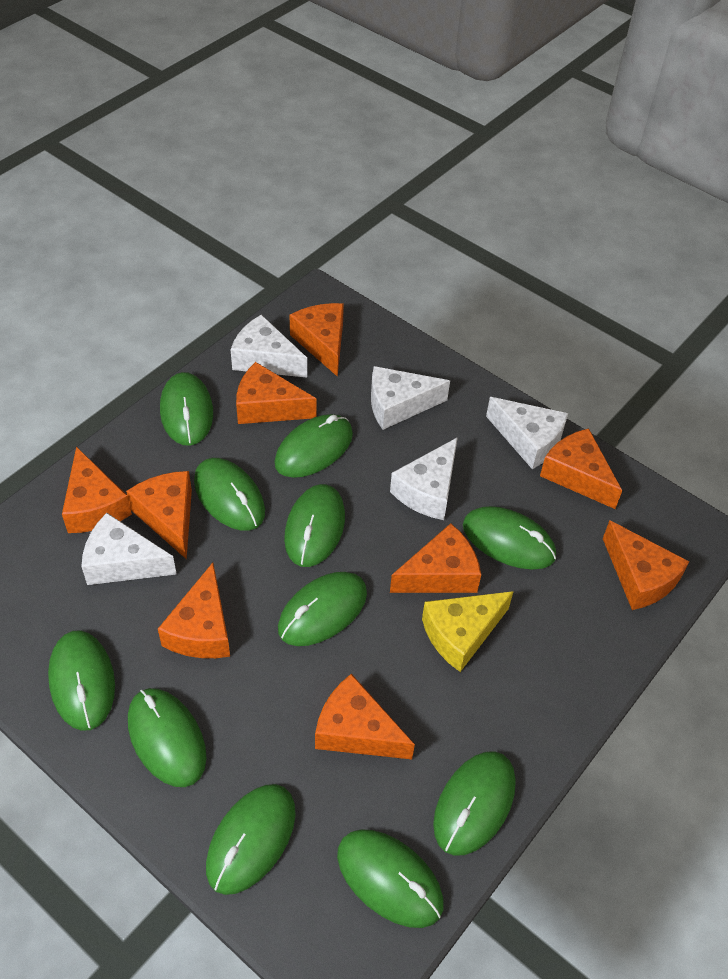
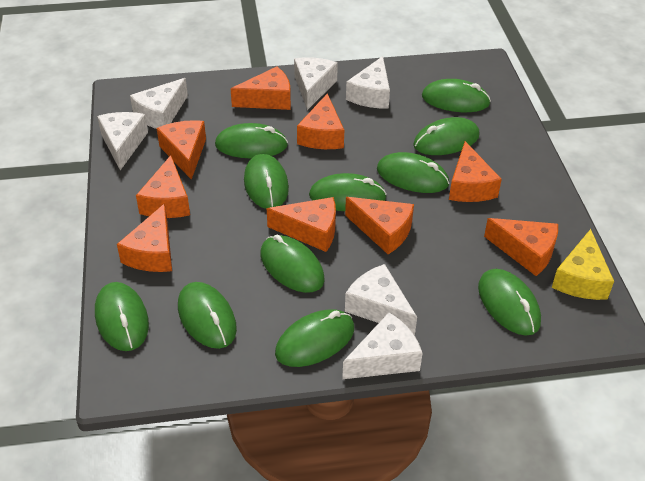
white cheese: [81,513,176,585] [231,315,307,378] [371,366,450,430] [390,437,458,520] [486,397,568,469] = 5 -> [97,112,148,170] [130,78,188,129] [294,57,338,110] [342,312,423,379] [345,264,417,335] [346,56,390,109] = 6

